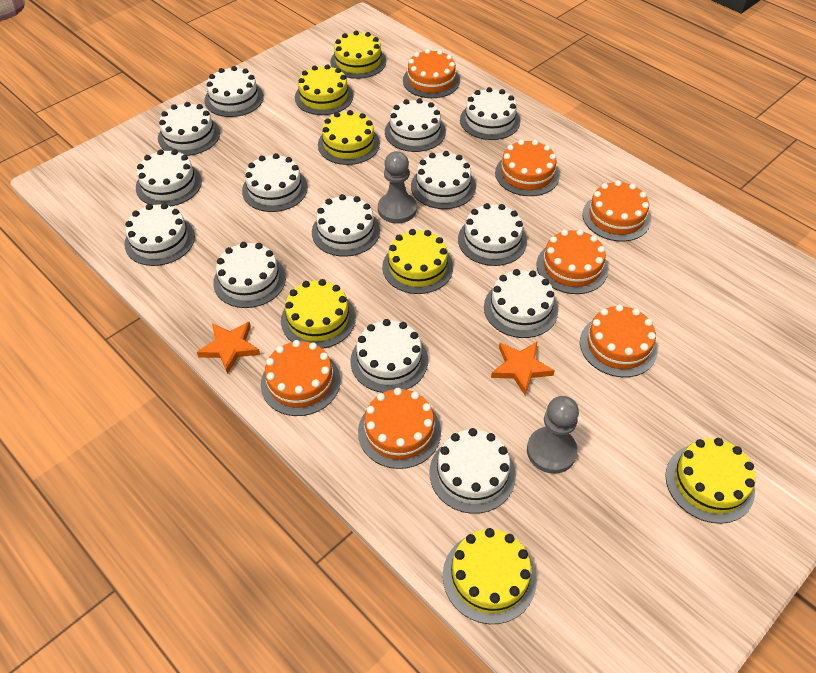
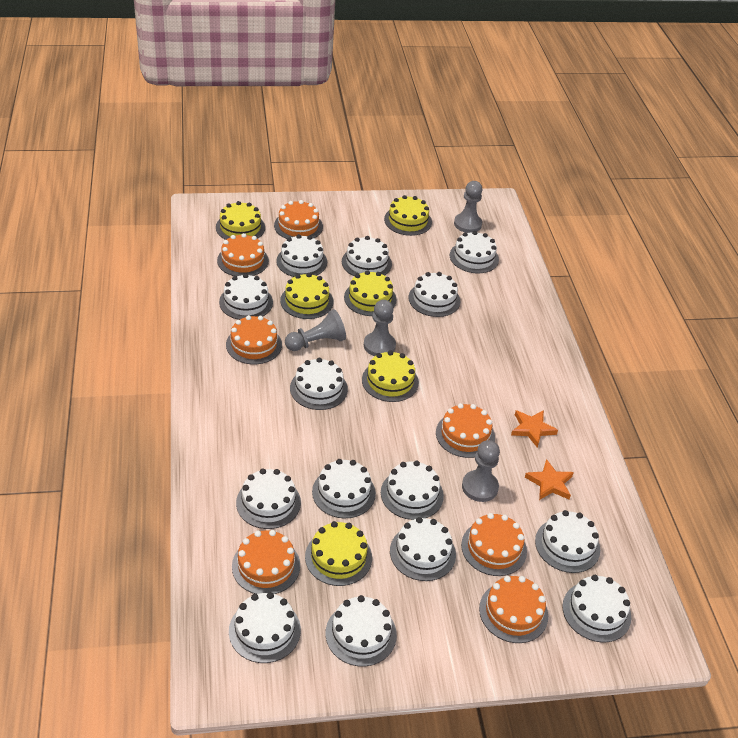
grey pawn: [378,151,417,224] [527,396,579,474] = 2 -> [285,309,346,351] [364,300,396,356] [454,181,482,233] [462,440,500,502] = 4
yellow cake: [281,279,356,349] [295,64,353,115] [318,110,380,165] [330,31,386,79] [382,229,453,294] [443,528,537,624] [665,438,755,524] = 7 -> [216,201,265,240] [280,273,333,319] [305,521,372,586] [344,270,397,316] [362,350,419,402] [384,195,432,236] = 6

